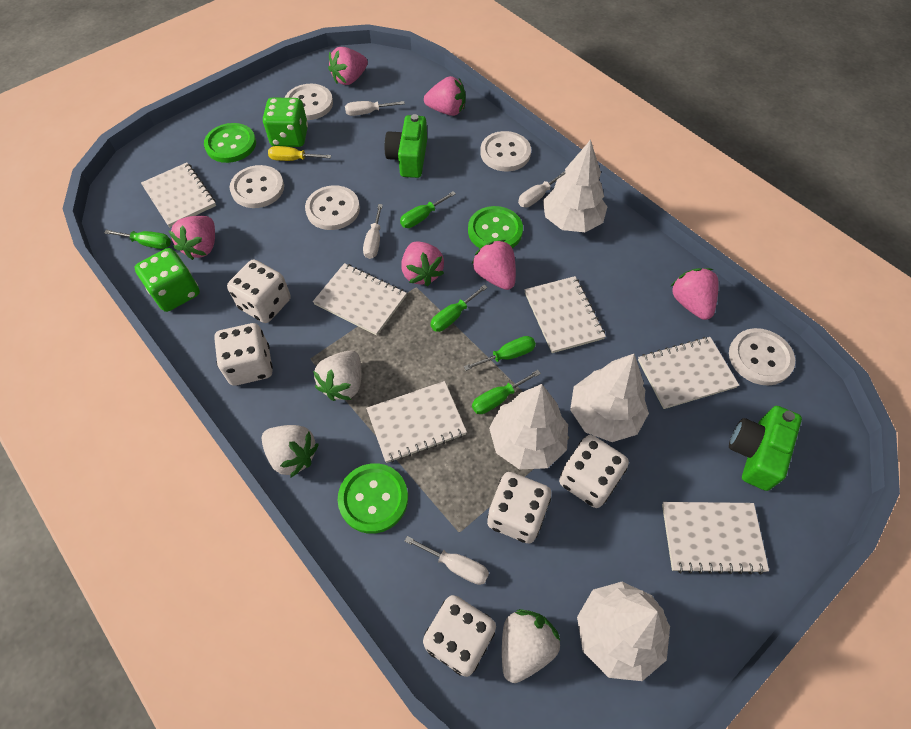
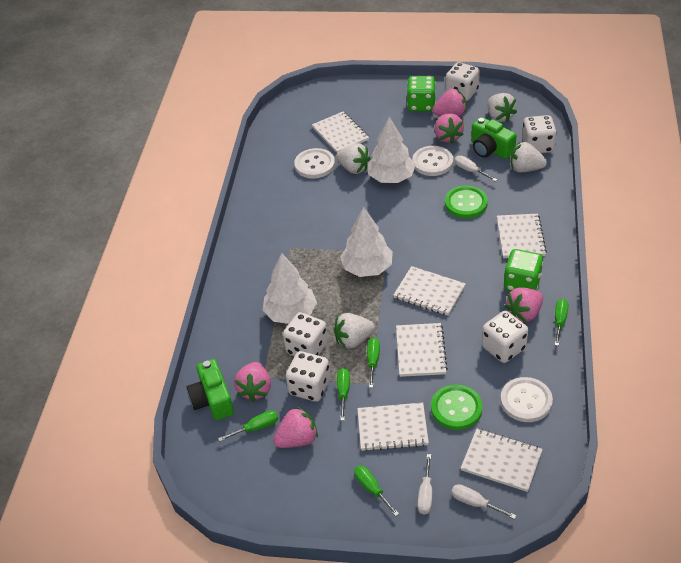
green button: [204,123,256,163] [338,463,408,534] [468,206,523,248] = 3 -> [431,384,483,430] [445,186,488,218] = 2
pink strawberry: [169,216,215,260] [328,47,368,85] [402,241,444,286] [424,76,466,116] [472,240,516,290] [670,268,719,320] = 6 -> [234,362,271,402] [273,407,318,448] [433,88,466,117] [435,113,464,144] [505,287,543,322] = 5
white button: [229,165,284,208] [285,84,333,120] [305,185,360,230] [480,131,531,171] [729,328,795,386] = 5 -> [294,148,335,179] [412,146,453,176] [500,377,553,422] = 3
white screwdriver: [345,101,405,116] [363,204,383,259] [405,536,489,585] [518,171,566,207] = 4 -> [418,454,432,514] [451,484,516,519] [455,156,497,181] = 3
white strawberry: [262,425,319,477] [313,351,362,401] [502,609,560,683] = 3 -> [334,313,375,349] [336,143,371,174] [488,93,517,122] [510,142,547,173] = 4
white tree: [489,384,568,470] [543,140,607,232] [570,354,649,442] [577,582,670,681] = 4 -> [263,253,317,324] [340,207,393,277] [367,117,416,183] = 3
yellow screwdriver: [268,146,331,161] = 1 -> none = 0

